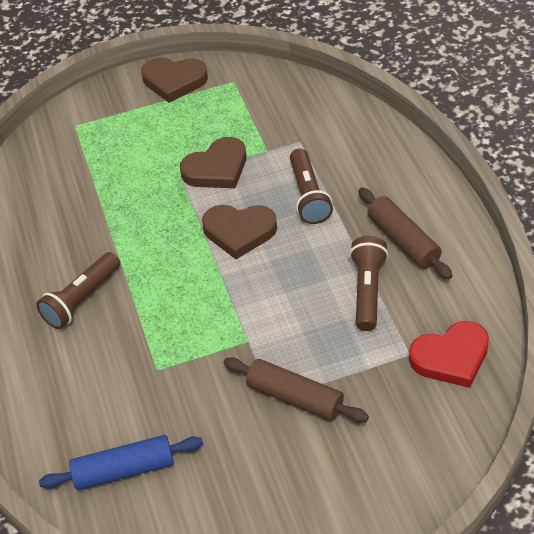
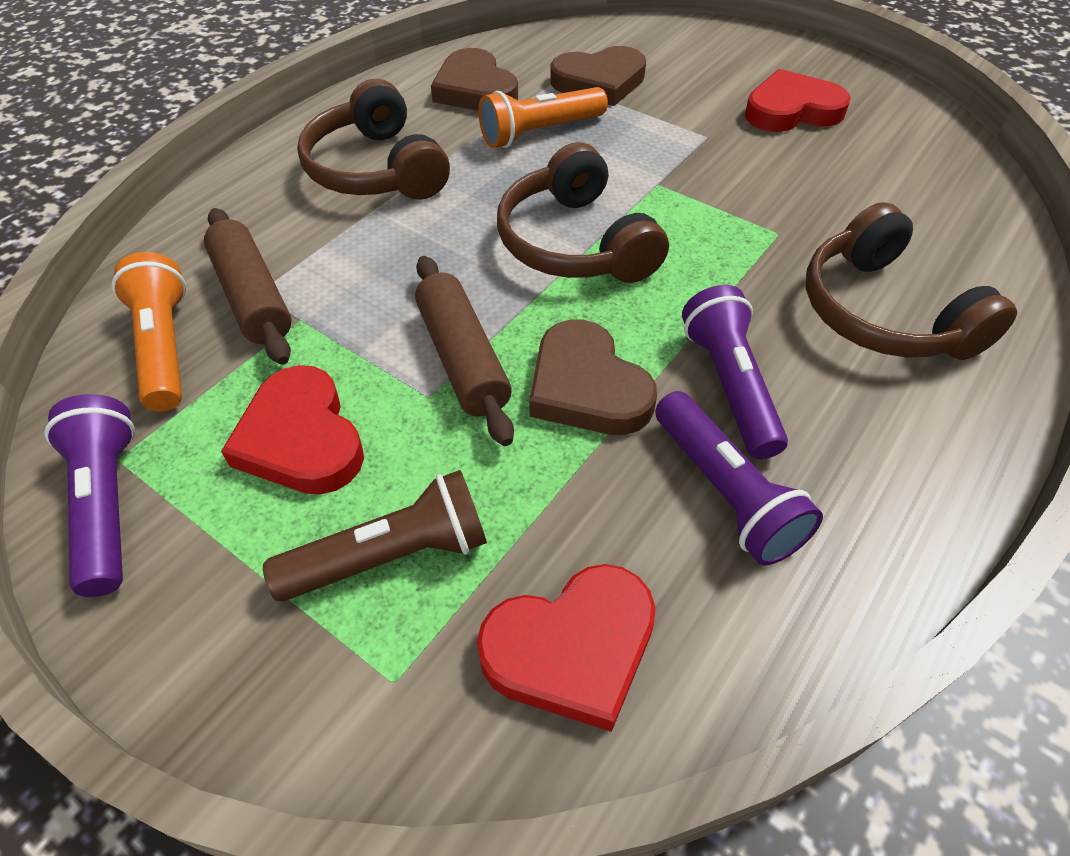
blue rolling pin: [39,435,203,490] = 1 -> none = 0
brown flashlight: [36,252,120,329] [290,149,333,224] [350,236,388,331] = 3 -> [263,470,487,602] = 1
brown headphones: none = 0 -> [297,79,450,200] [497,142,669,283] [806,202,1017,360] = 3
orange flashlight: none = 0 -> [112,252,186,412] [478,87,608,148] = 2
purple flashlight: none = 0 -> [44,394,135,597] [655,391,823,566] [682,285,788,459] = 3
red heart: [409,321,489,388] = 1 -> [221,365,364,495] [477,564,656,732] [745,69,851,132] = 3

